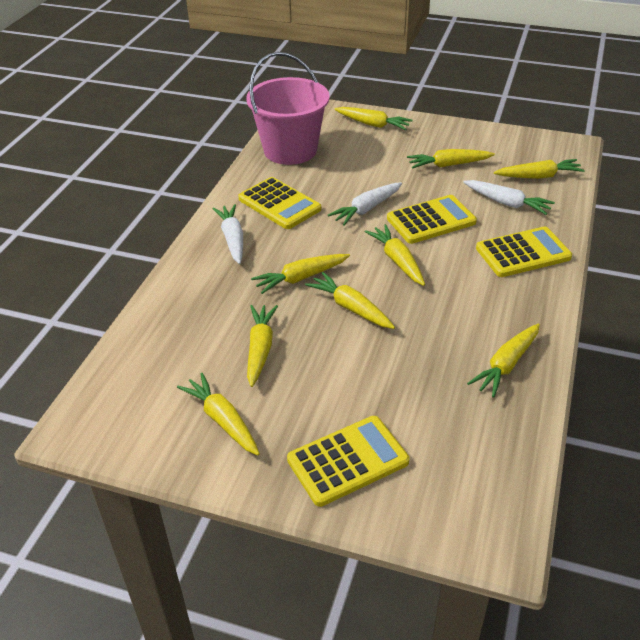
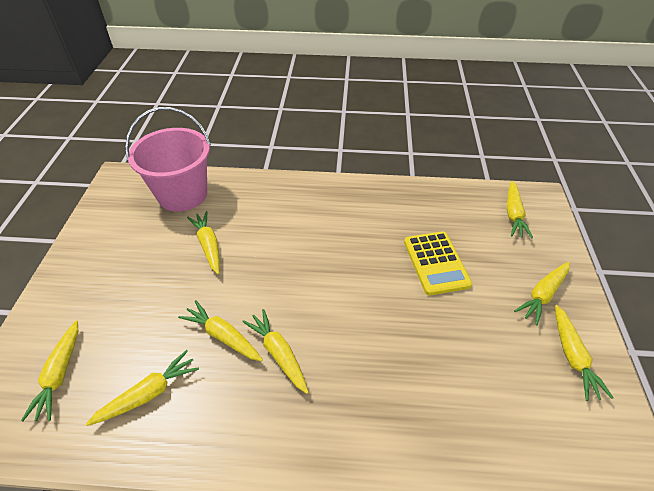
white carrot: [212,204,243,264] [328,182,402,226] [463,180,555,215] = 3 -> none = 0
yellow calculator: [238,177,321,229] [287,416,409,507] [387,195,477,244] [476,226,572,277] = 4 -> [404,231,472,295] = 1
yellow carrot: [177,373,260,455] [247,305,278,387] [251,254,350,294] [305,272,395,329] [334,107,413,130] [365,224,425,286] [407,149,495,169] [467,324,540,398] [494,159,585,179] = 9 -> [21,320,78,422] [86,350,199,426] [178,300,263,361] [187,211,220,274] [242,309,309,394] [507,181,533,238] [514,262,570,326] [555,305,613,401] = 8

